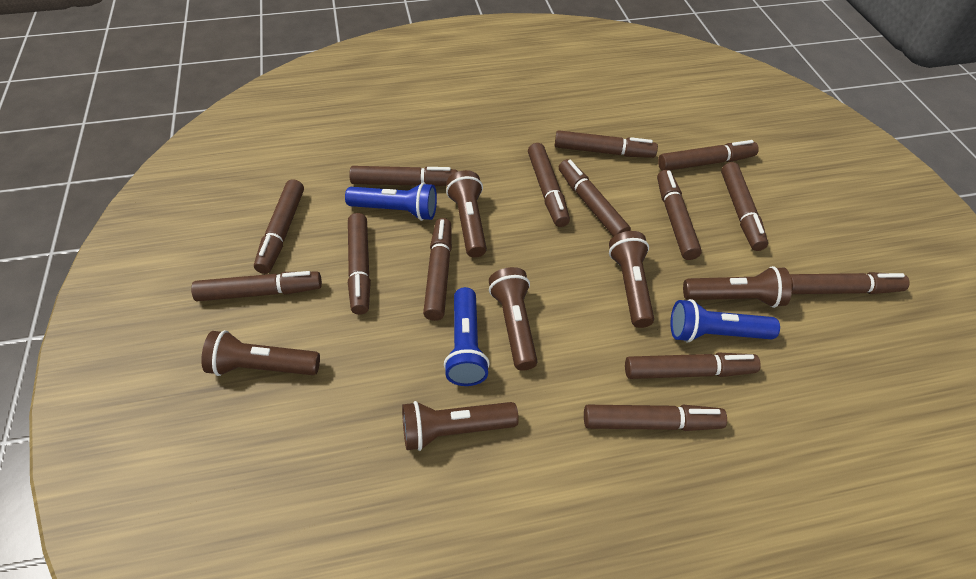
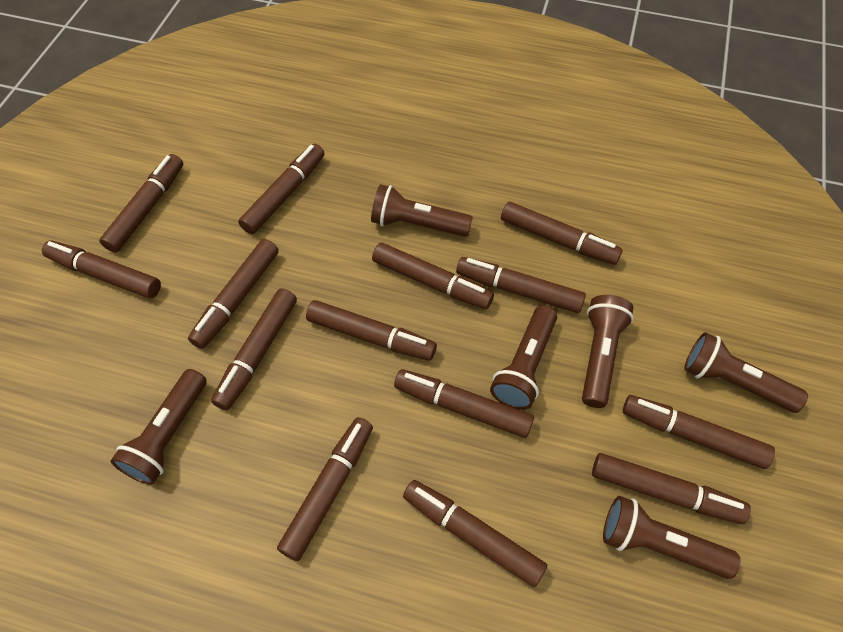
blue flashlight: [345,182,437,221] [444,287,490,386] [670,299,780,342] = 3 -> none = 0

